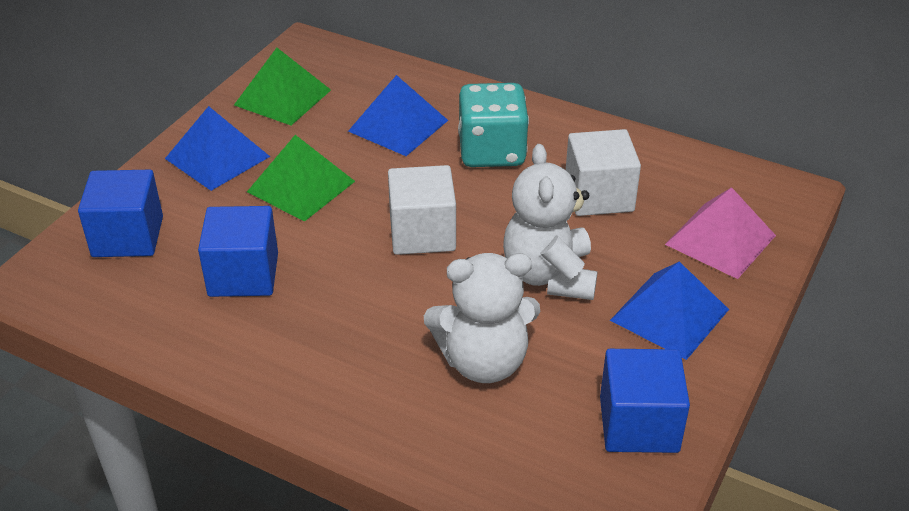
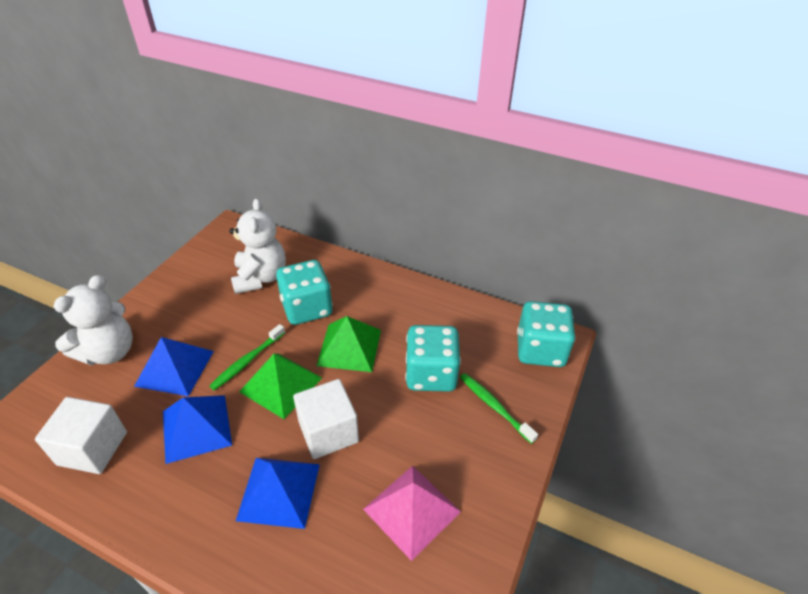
blue cube: [78,170,163,257] [198,206,278,297] [600,349,690,453] = 3 -> none = 0
green toothbrush: none = 0 -> [210,324,285,390] [460,373,538,444] = 2
turquoise dice: [458,83,529,167] = 1 -> [276,260,333,325] [405,325,461,392] [517,301,575,367] = 3

